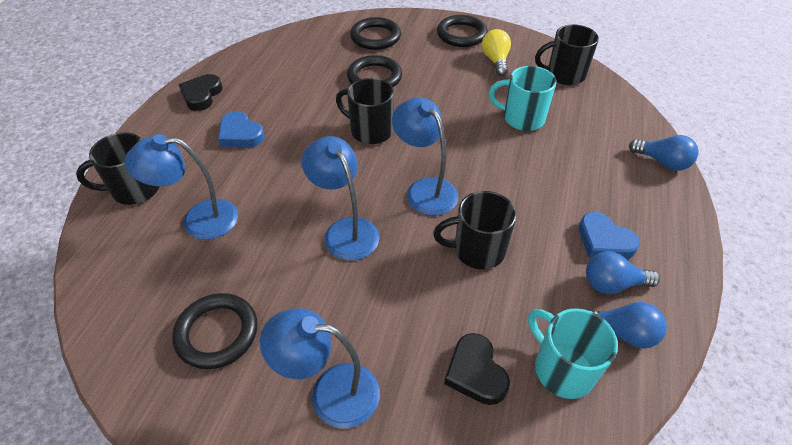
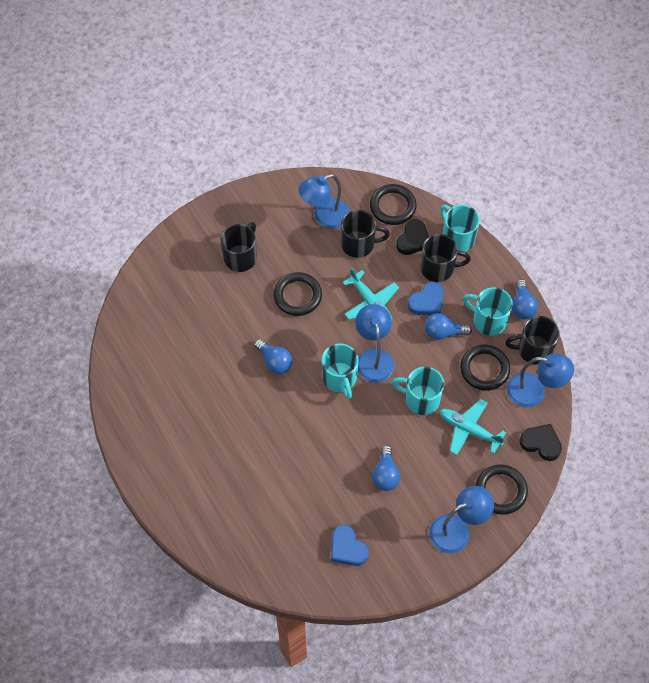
blue light bulb: [584,302,667,349] [586,251,660,294] [629,135,699,171] = 3 -> [254,339,293,374] [372,445,400,491] [425,313,472,340] [512,279,538,319] = 4
turquoise mug: [489,66,556,131] [528,308,618,399] = 2 -> [322,344,359,399] [392,367,444,415] [440,205,480,252] [463,287,513,336] = 4
turquoise plane: none = 0 -> [342,268,399,320] [440,399,506,455] = 2
yellow light bulb: [482,29,511,76] = 1 -> none = 0

